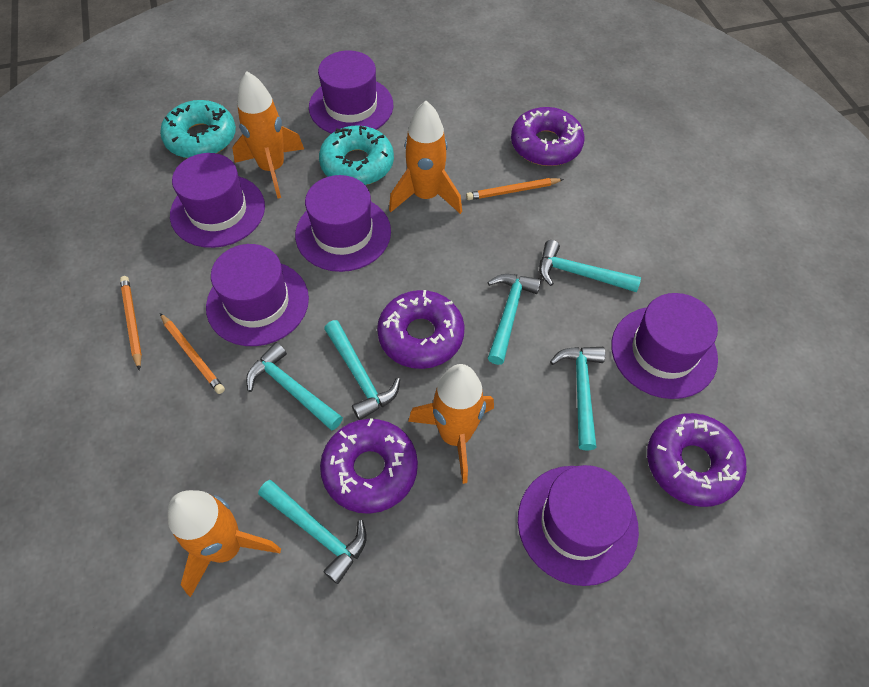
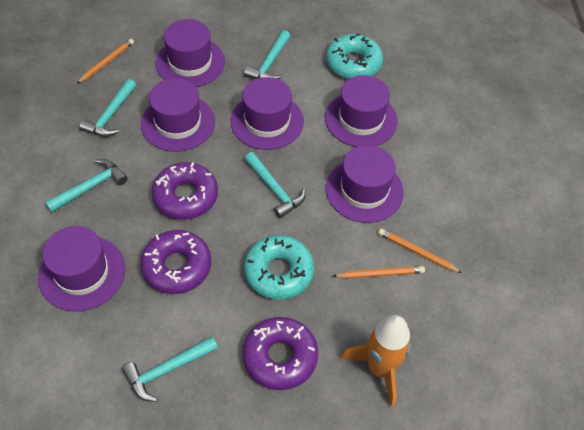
orange rocket: [167,490,281,597] [232,71,304,198] [389,101,462,214] [408,364,494,484] = 4 -> [341,315,411,408] = 1
purple donut: [320,418,418,514] [377,290,464,369] [511,107,585,166] [647,413,747,507] = 4 -> [140,230,211,294] [151,162,218,219] [242,317,318,390] = 3
turquoise hammer: [246,342,343,431] [258,480,367,584] [324,320,400,420] [487,274,541,365] [539,240,641,292] [550,347,605,451] = 6 -> [45,159,128,213] [79,79,136,137] [122,336,218,402] [244,30,290,79] [245,152,306,218] = 5

